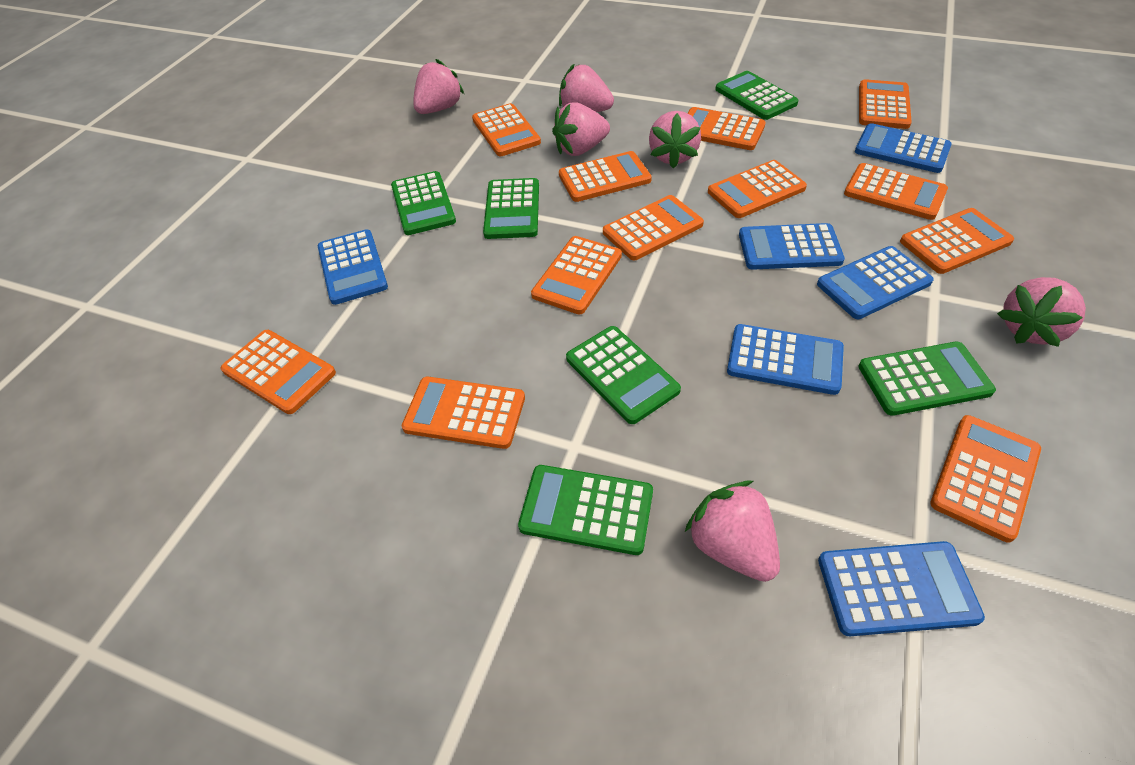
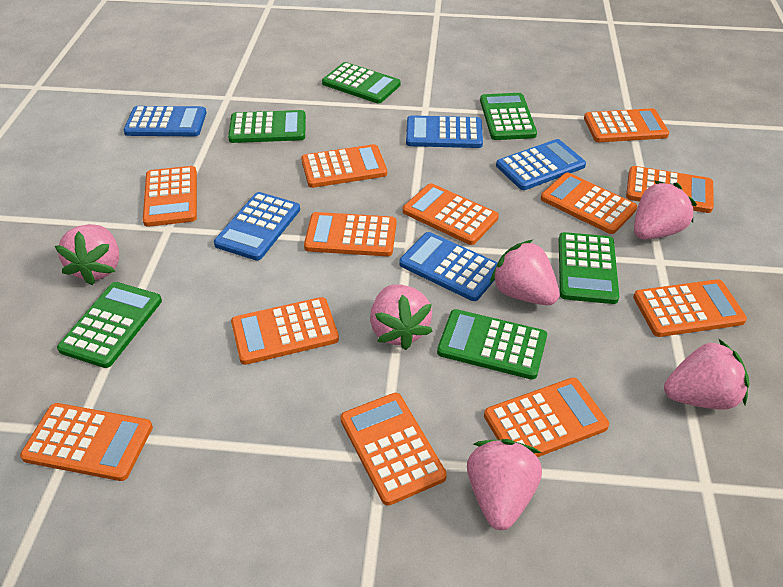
blue calculator: [318,229,388,305] [727,324,844,395] [739,223,845,270] [817,246,934,319] [818,541,985,636] [855,123,952,173] = 6 -> [124,106,206,136] [214,192,300,260] [399,232,498,301] [406,115,483,148] [496,139,586,190] = 5

